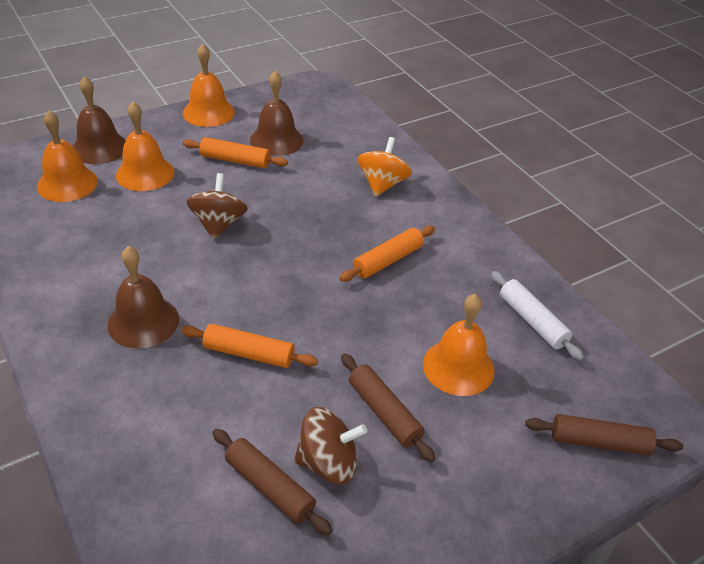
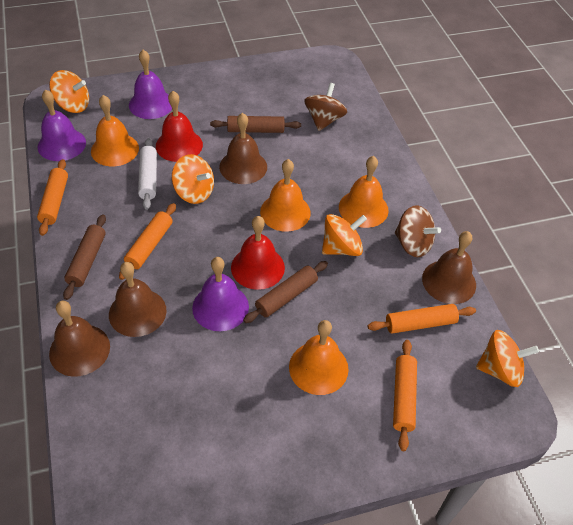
brown bell: [73,76,126,164] [107,246,179,348] [250,71,303,156] = 3 -> [49,301,110,377] [109,262,166,337] [219,113,267,184] [422,231,476,304] = 4
orange rolling pin: [181,324,318,368] [183,137,288,169] [339,226,435,282] = 3 -> [37,159,68,236] [119,203,176,280] [368,304,476,334] [393,340,417,451] = 4
orange spinning top: [357,137,412,196] = 1 -> [49,70,89,113] [172,154,214,204] [322,214,367,256] [476,330,539,387] = 4
purple bell: none = 0 -> [38,89,86,161] [129,50,172,119] [192,257,249,331] = 3
red bell: none = 0 -> [156,91,203,162] [231,216,285,290] = 2

